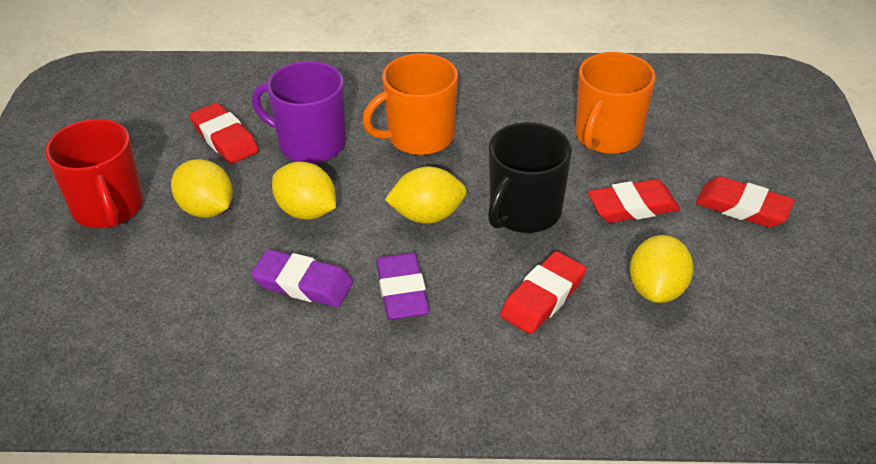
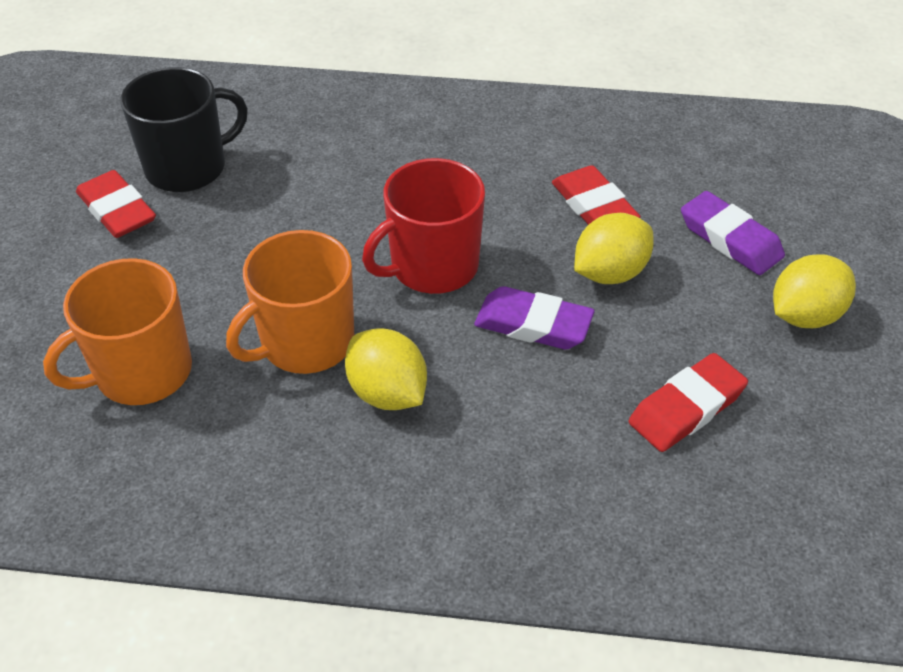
purple mug: [252,61,346,164] = 1 -> none = 0
red eraser: [190,103,259,164] [500,251,586,334] [588,179,680,223] [696,177,795,227] = 4 -> [76,170,156,238] [552,165,641,225] [628,353,748,452] = 3
yellow lemon: [171,159,233,218] [272,162,336,220] [385,167,467,224] [630,235,693,303] = 4 -> [345,328,427,410] [574,213,654,284] [773,254,856,328] = 3

